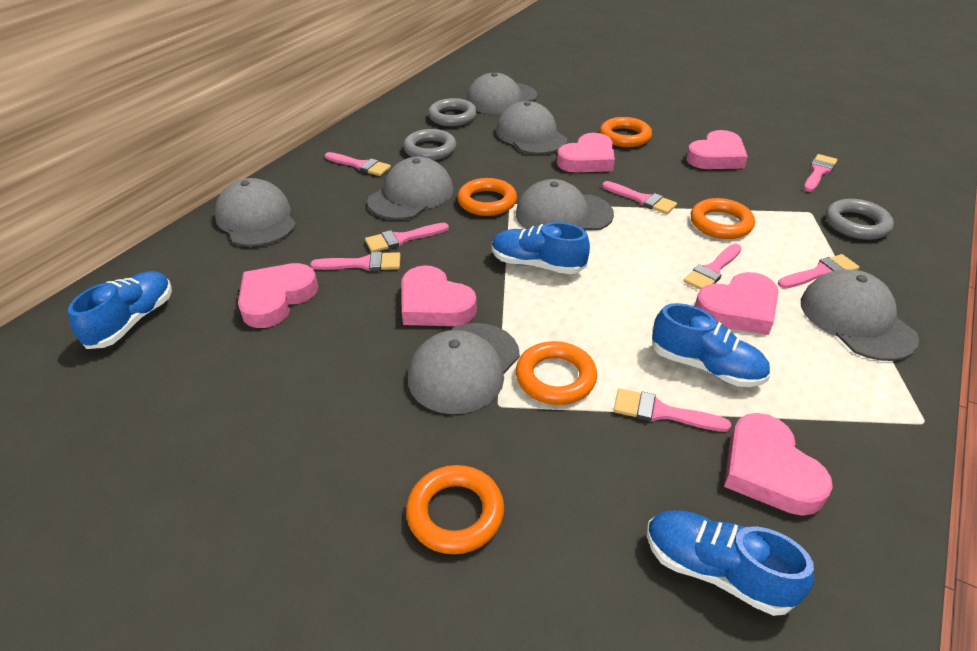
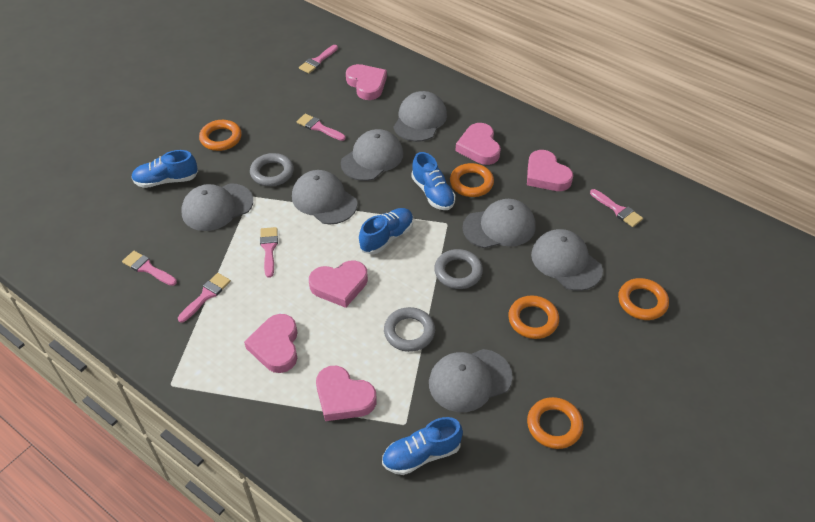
pink brush: [310,252,401,271] [325,152,391,176] [365,223,449,252] [602,181,677,214] [613,388,731,432] [684,244,742,290] [778,254,859,288] [804,154,837,192] = 8 -> [122,251,177,286] [178,273,231,323] [260,227,278,278] [297,114,346,141] [299,45,338,74] [590,189,643,227] = 6

